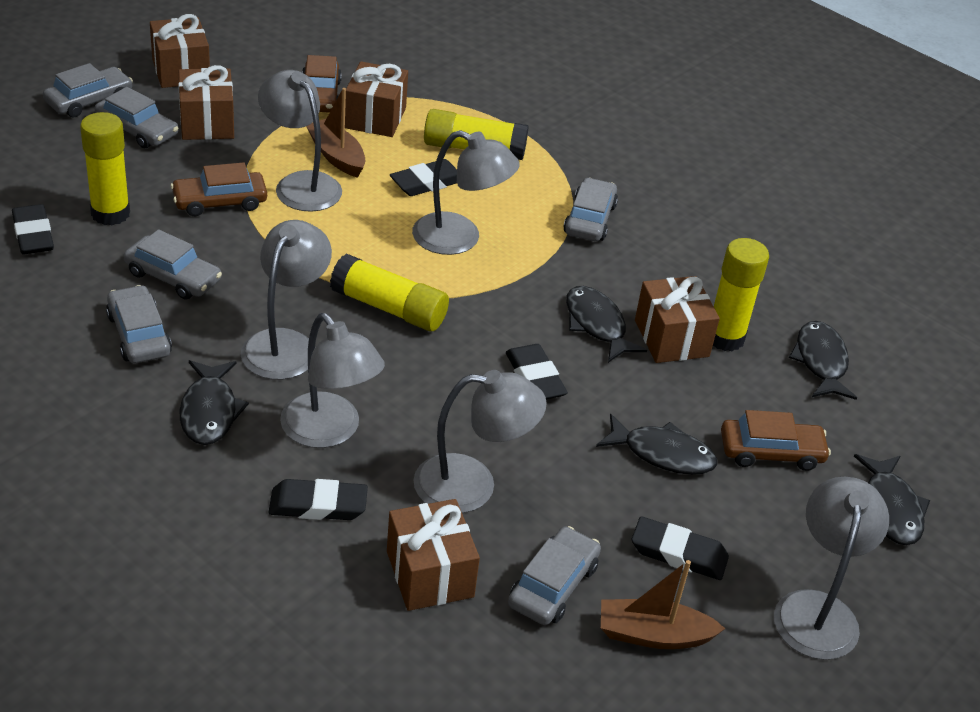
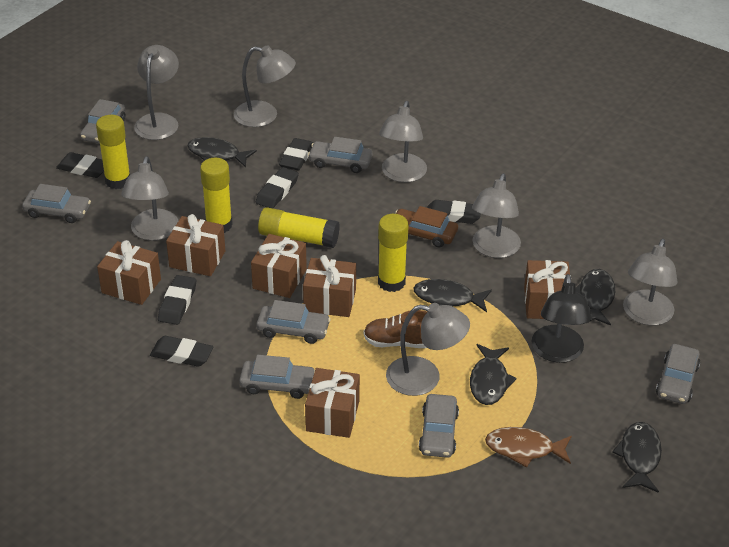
black eraser: [12,204,54,254] [268,479,368,520] [390,159,457,196] [506,344,568,399] [632,517,729,580] = 5 -> [56,152,104,178] [150,336,214,367] [158,275,196,325] [256,167,299,208] [279,138,313,171] [427,200,481,224] = 6
black lamp: none = 0 -> [531,274,592,363] = 1
brown boat: [306,88,365,178] [601,560,725,649] = 2 -> none = 0
brown car: [171,162,267,216] [302,55,342,113] [721,410,831,471] = 3 -> [395,206,458,247] = 1
brown fish: none = 0 -> [485,427,572,468] = 1
brown gift: [150,14,210,88] [178,65,234,140] [345,61,408,137] [387,499,480,611] [635,276,720,363] = 5 -> [97,240,161,305] [166,214,225,276] [251,234,307,298] [303,255,356,317] [305,368,360,438] [524,260,571,319] = 6
brown shoe: none = 0 -> [364,310,427,348] = 1
grey car: [43,63,133,117] [95,87,178,148] [106,285,172,363] [123,229,222,300] [508,526,601,625] [563,178,618,241] = 6 -> [22,184,91,223] [80,99,126,144] [239,355,315,399] [256,300,331,344] [308,137,372,173] [419,394,459,458] [656,344,700,404] = 7
grey lamp: [241,220,332,380] [258,70,342,212] [280,313,385,448] [412,130,520,255] [414,370,547,513] [774,477,889,660] = 6 -> [121,156,179,241] [134,45,179,140] [234,45,296,127] [379,101,427,183] [386,303,470,396] [472,173,521,258] [623,239,677,326] = 7

